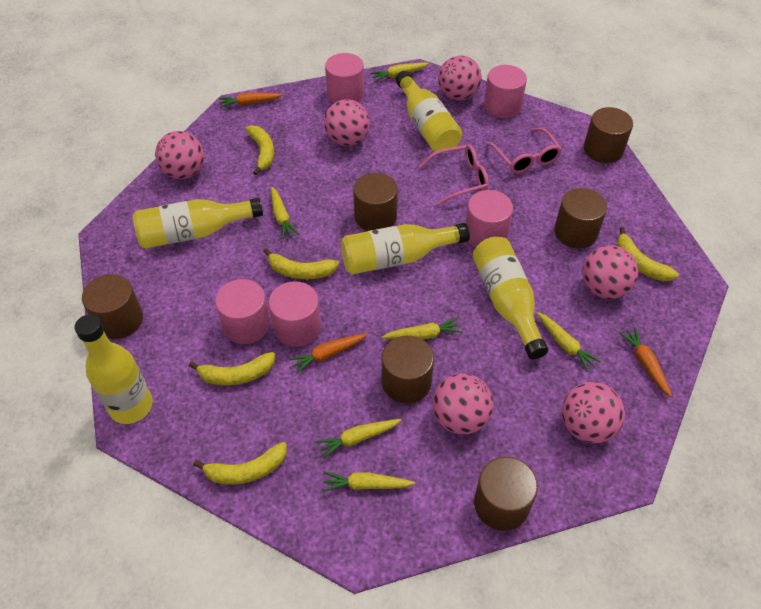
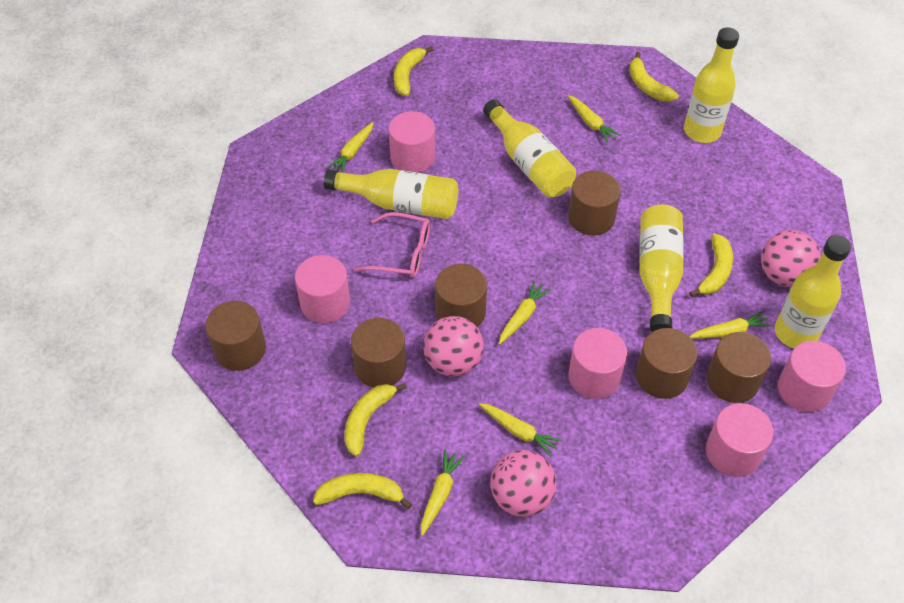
orange carrot: [219,93,283,108] [289,333,367,374] [619,327,672,397] = 3 -> none = 0
pink ball: [155,131,204,179] [324,99,370,146] [432,373,493,435] [438,55,482,101] [562,382,625,443] [583,245,638,299] = 6 -> [423,316,484,377] [491,450,556,517] [761,230,821,287] = 3
pink glasses: [419,144,489,206] [486,128,562,174] = 2 -> [354,212,430,278] = 1

